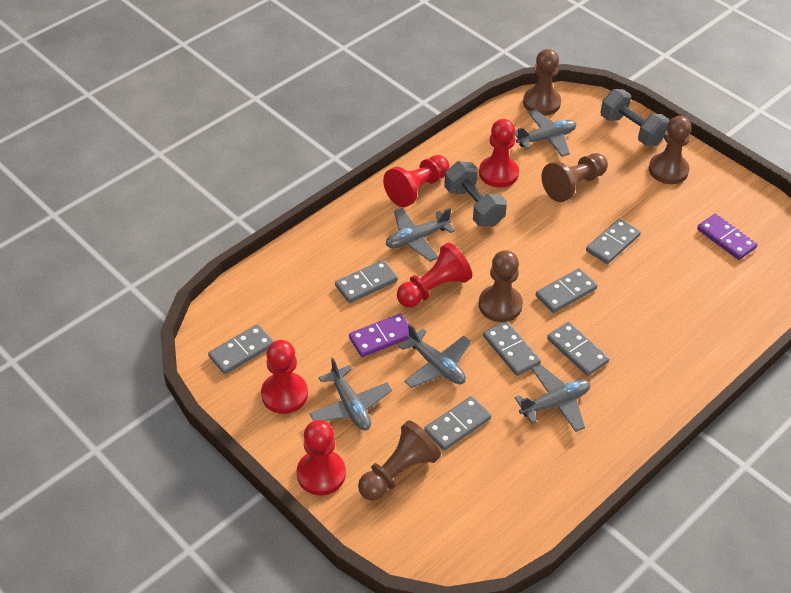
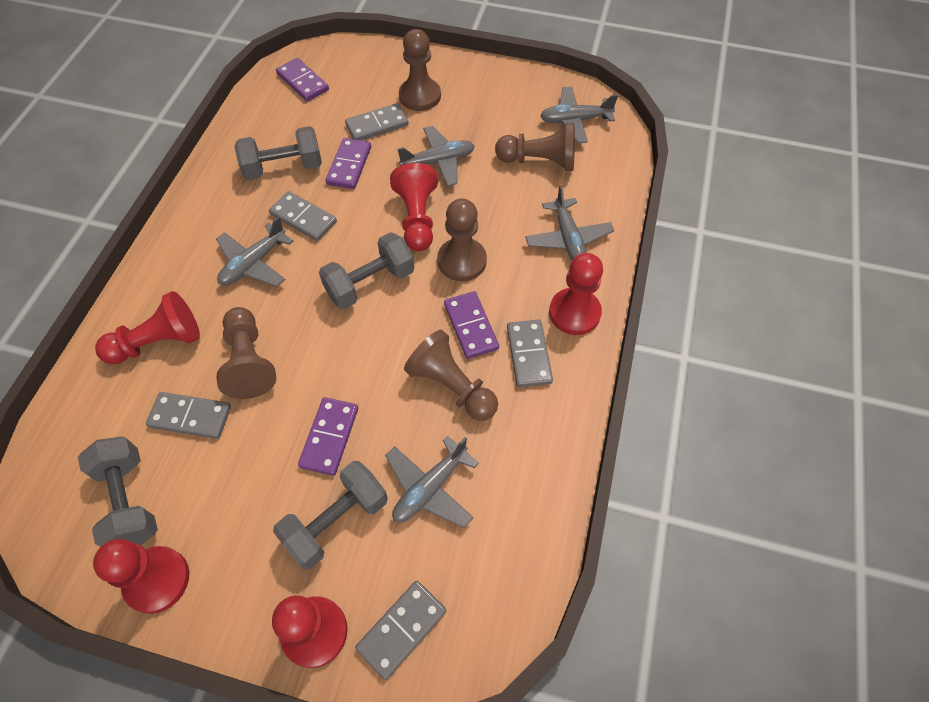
grey domino: [208,324,274,374] [335,260,398,303] [424,396,491,451] [483,321,541,376] [536,268,597,313] [547,322,609,376] [586,218,641,264] = 7 -> [146,392,231,439] [269,191,337,241] [345,103,409,140] [355,581,446,680] [507,320,553,387] = 5
grey dumbbell: [444,161,507,227] [600,89,669,146] = 2 -> [78,436,158,547] [234,126,322,180] [273,461,388,569] [319,232,414,309] = 4
purple domino: [349,313,409,357] [697,214,757,260] = 2 -> [276,58,329,102] [298,397,358,476] [325,138,371,189] [444,291,499,359] = 4

